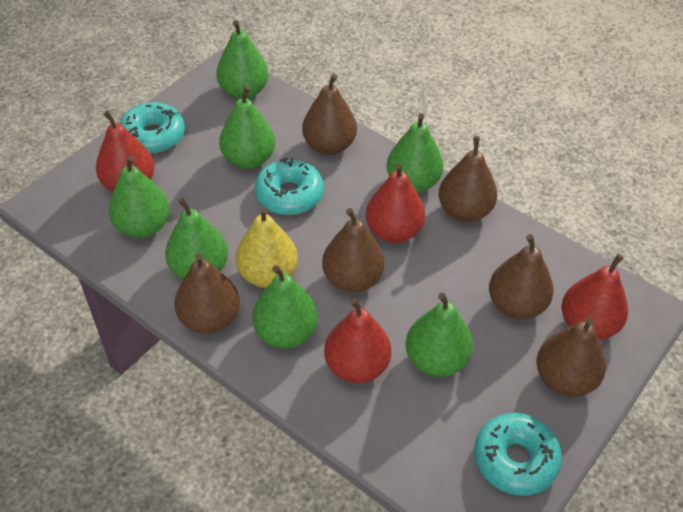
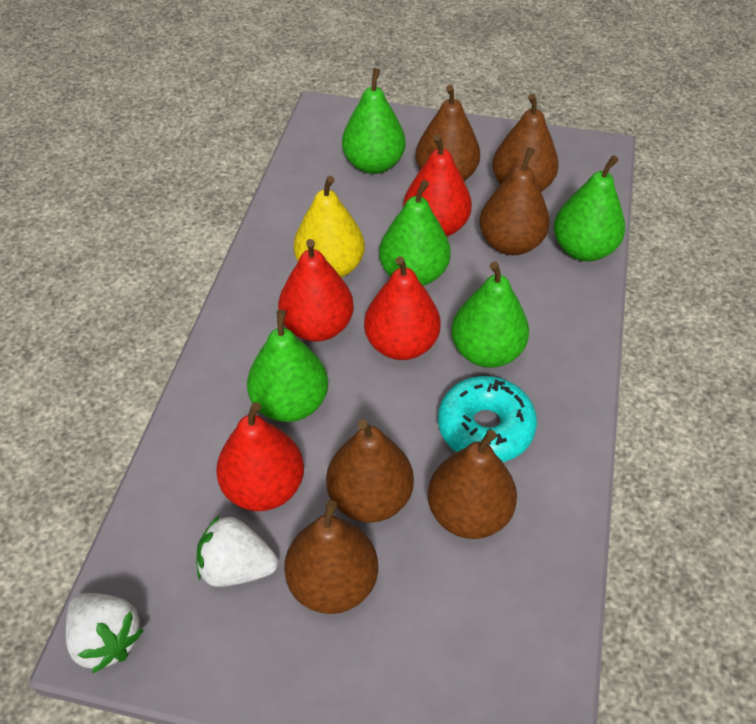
green pear: [109,156,170,238] [165,197,228,279] [216,20,269,99] [219,86,275,169] [252,265,318,348] [387,113,444,193] [406,293,473,377] = 7 -> [247,310,328,422] [342,68,406,174] [379,180,451,286] [451,262,529,368] [554,155,625,261] = 5
turquoise donut: [120,102,185,154] [254,158,324,215] [474,413,562,496] = 3 -> [438,376,537,462] = 1
white strawberry: none = 0 -> [66,593,144,673] [196,516,278,587] = 2

